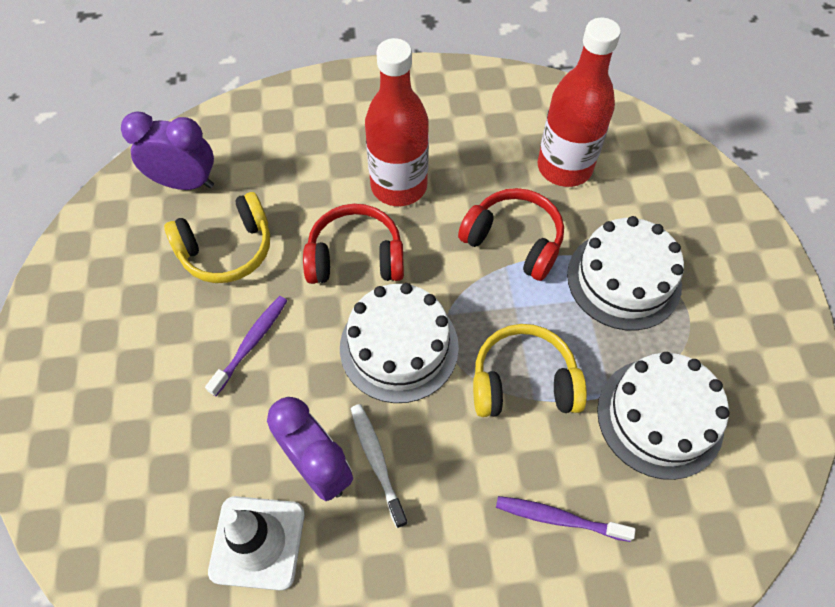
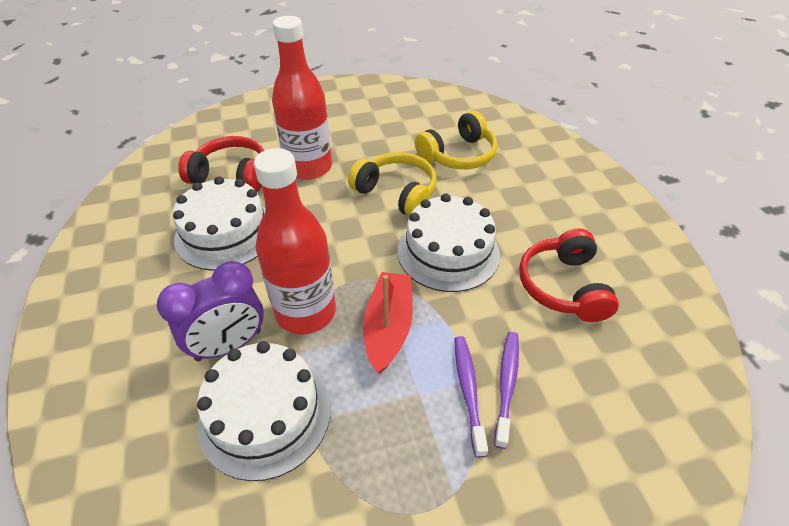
purple clock: [121,111,214,190] [267,397,353,501] = 2 -> [157,261,264,361] = 1
red boat: none = 0 -> [363,272,413,374] = 1
white toothbrush: [351,404,408,528] = 1 -> none = 0
white traffic cone: [208,496,305,591] = 1 -> none = 0

